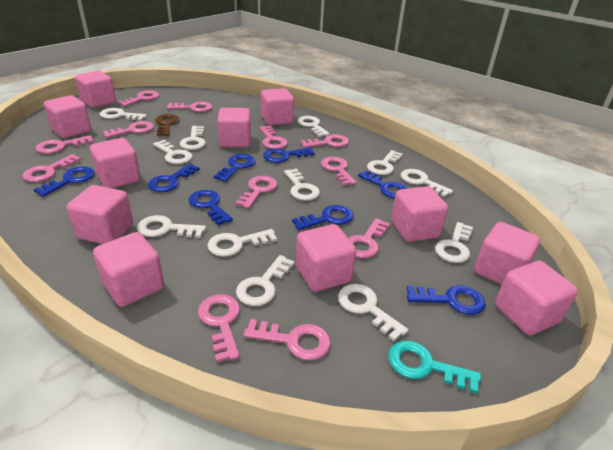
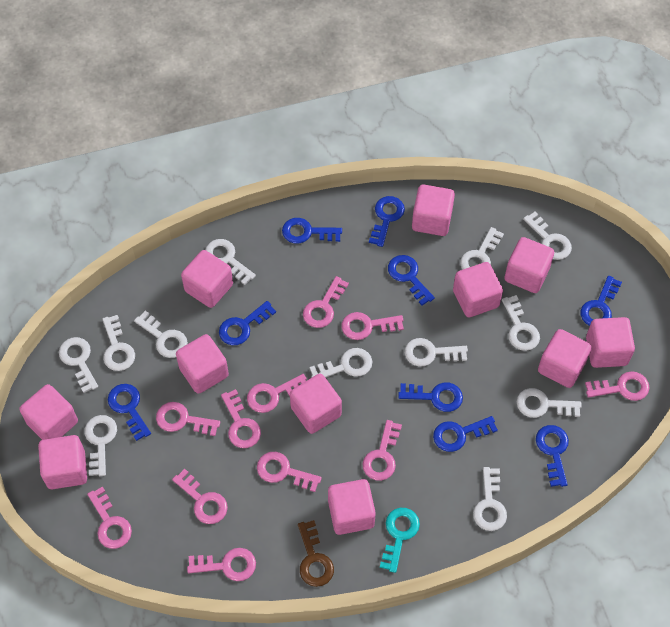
blue key: [33,166,95,197] [148,164,200,192] [189,190,233,225] [214,154,255,182] [263,147,315,163] [292,205,354,230] [358,170,408,198] [407,285,486,315] = 8 -> [108,384,151,441] [219,301,276,345] [282,218,342,244] [369,196,405,247] [388,255,435,305] [398,382,463,412] [433,416,498,452] [536,425,569,487] [580,276,622,326] = 9
pink key: [22,154,81,182] [36,135,94,154] [102,121,154,138] [118,90,159,107] [167,102,212,112] [198,294,240,362] [235,176,277,209] [243,319,331,361] [259,126,288,149] [301,134,349,148] [321,157,357,186] [349,218,390,258] = 12 -> [87,486,132,549] [156,402,220,436] [172,469,228,524] [187,548,256,581] [221,389,261,448] [247,374,307,413] [257,452,322,492] [303,276,349,328] [342,312,404,340] [362,420,402,481] [585,371,650,401] = 11

